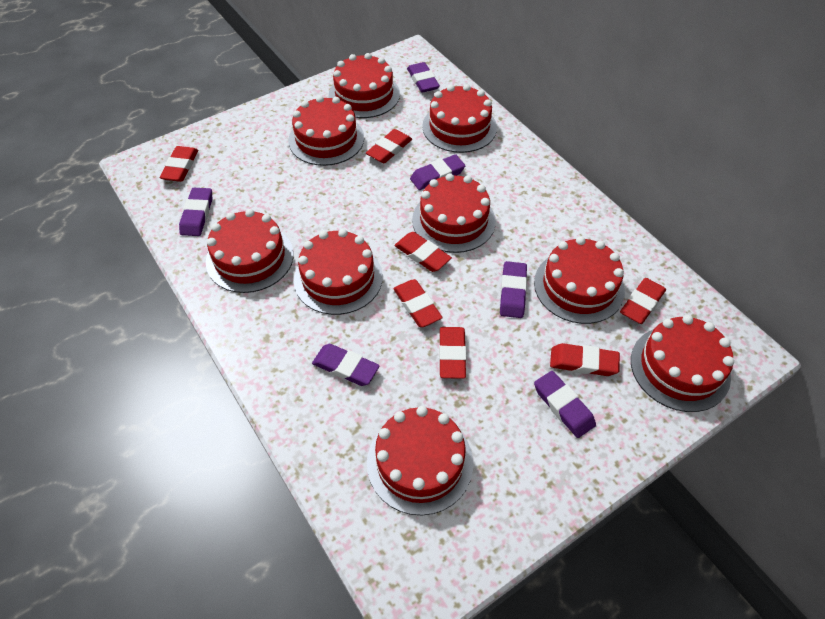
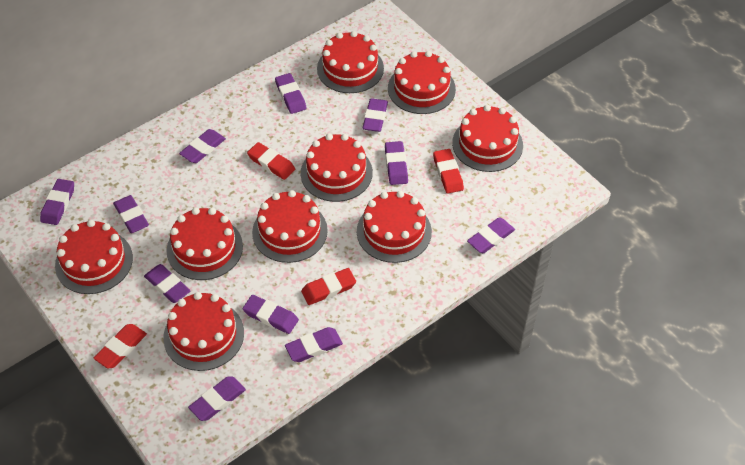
purple eraser: [179,188,212,236] [312,344,380,386] [407,62,440,93] [410,154,465,190] [500,261,527,318] [534,371,596,438] = 6 -> [40,179,74,225] [113,195,149,233] [144,264,191,303] [179,129,226,163] [188,377,246,421] [243,295,299,334] [275,73,307,114] [285,327,343,362] [362,98,388,132] [385,141,408,185] [467,217,515,253] = 11
red eraser: [160,146,198,182] [366,129,412,163] [393,279,443,327] [394,232,452,272] [439,327,466,379] [550,343,620,376] [620,278,666,324] = 7 -> [93,324,147,369] [247,142,295,180] [301,268,356,305] [433,149,464,194] = 4

